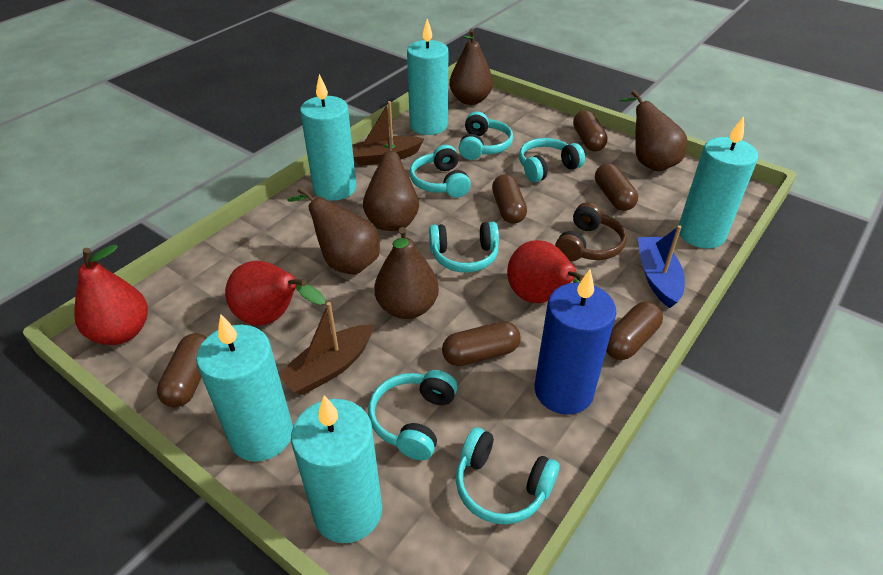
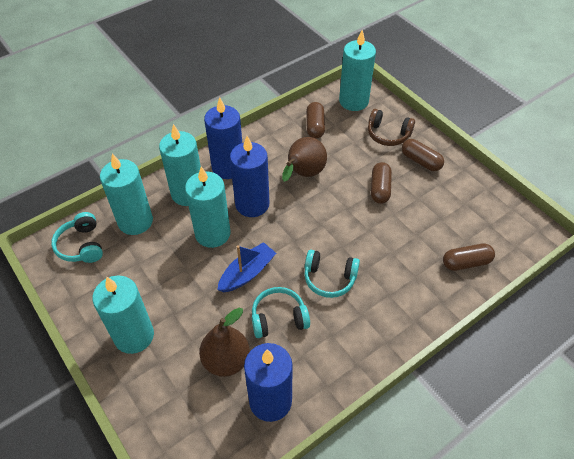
blue candle: [535,269,616,415] = 1 -> [204,97,242,179] [230,136,269,217] [244,343,293,422] = 3
brown boat: [278,302,373,395] [352,101,424,166] = 2 -> none = 0
brown capsule: [157,333,207,407] [442,321,520,366] [492,174,527,224] [573,110,608,152] [595,163,638,211] [606,301,663,360] = 6 -> [306,102,325,139] [371,162,392,204] [402,139,444,171] [443,243,495,271] = 4
brown pear: [287,187,380,274] [363,137,419,231] [374,227,439,319] [449,29,493,105] [619,90,687,171] = 5 -> [199,308,250,377] [282,137,327,182] = 2
red pear: [74,244,148,345] [225,261,325,326] [507,240,584,303] = 3 -> none = 0
turquoise headphones: [368,370,457,460] [410,145,471,198] [429,222,499,273] [456,427,560,525] [459,111,513,160] [519,138,585,182] = 6 -> [51,212,103,263] [252,287,310,338] [304,250,360,298] = 3

